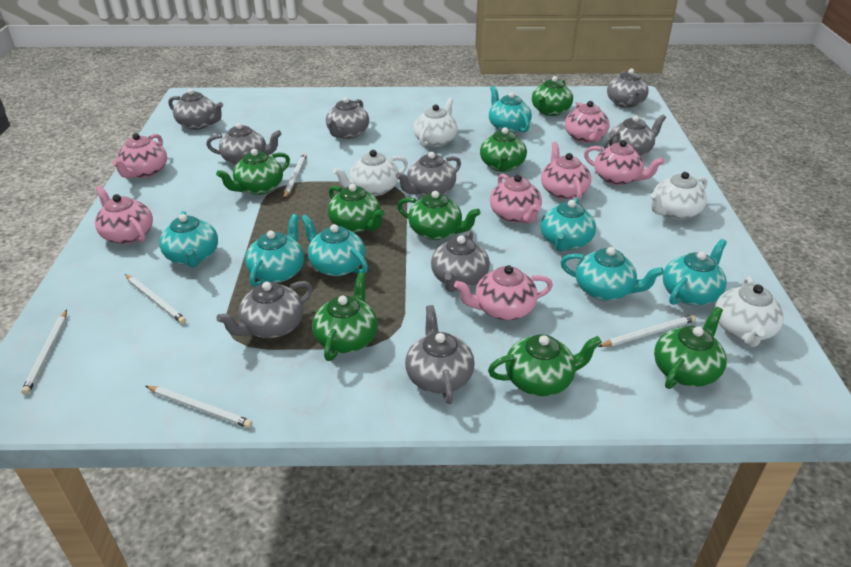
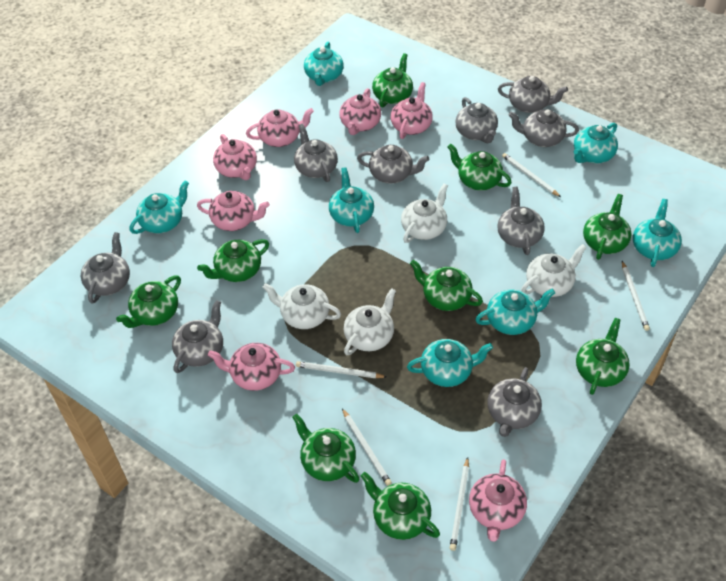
green teapot: [216,149,290,195] [312,272,378,361] [328,184,385,233] [397,191,481,240] [480,127,527,172] [488,334,602,397] [532,76,573,116] [654,307,727,389] = 8 -> [116,275,181,328] [197,239,269,282] [292,414,360,483] [361,472,440,540] [372,53,413,107] [410,260,483,311] [447,144,512,190] [576,318,630,395] [583,194,632,260] = 9

